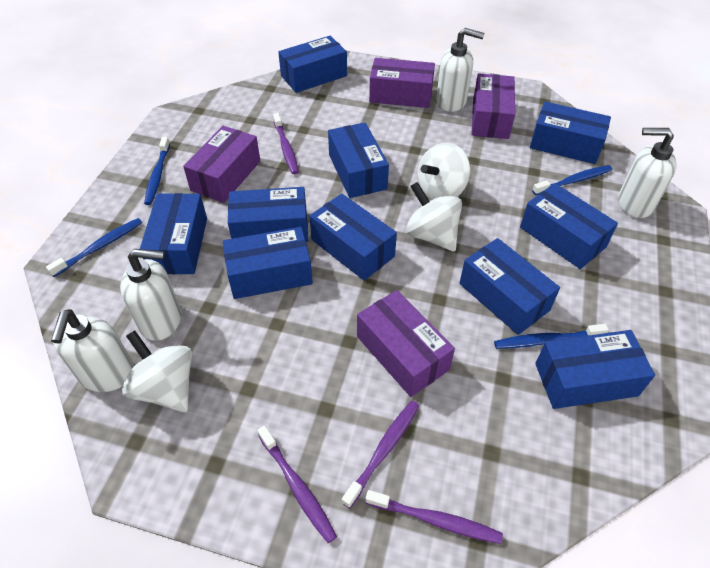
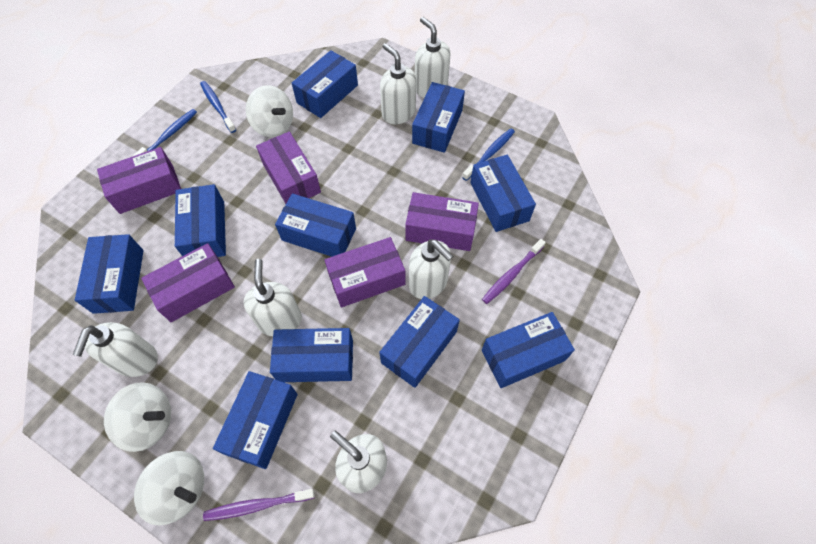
blue toothbrush: [46,218,142,277] [144,137,170,205] [494,324,609,349] [532,165,612,195] = 4 -> [133,109,197,156] [200,81,236,133] [462,128,515,181] = 3
purple box: [183,126,260,203] [357,290,455,397] [369,58,435,108] [471,73,515,139] = 4 -> [97,147,181,214] [141,243,235,322] [256,132,321,204] [324,237,406,307] [405,192,479,251] = 5
purple toothbrush: [257,426,337,543] [273,113,299,174] [342,401,419,508] [365,490,503,544] = 4 -> [203,489,315,521] [482,239,546,304] = 2
white soap dispenser: [51,309,134,392] [120,249,181,341] [436,28,485,112] [618,128,677,218] = 4 -> [73,322,158,377] [244,259,302,336] [330,430,387,493] [380,43,416,124] [409,239,453,299] [415,17,450,98] = 6

